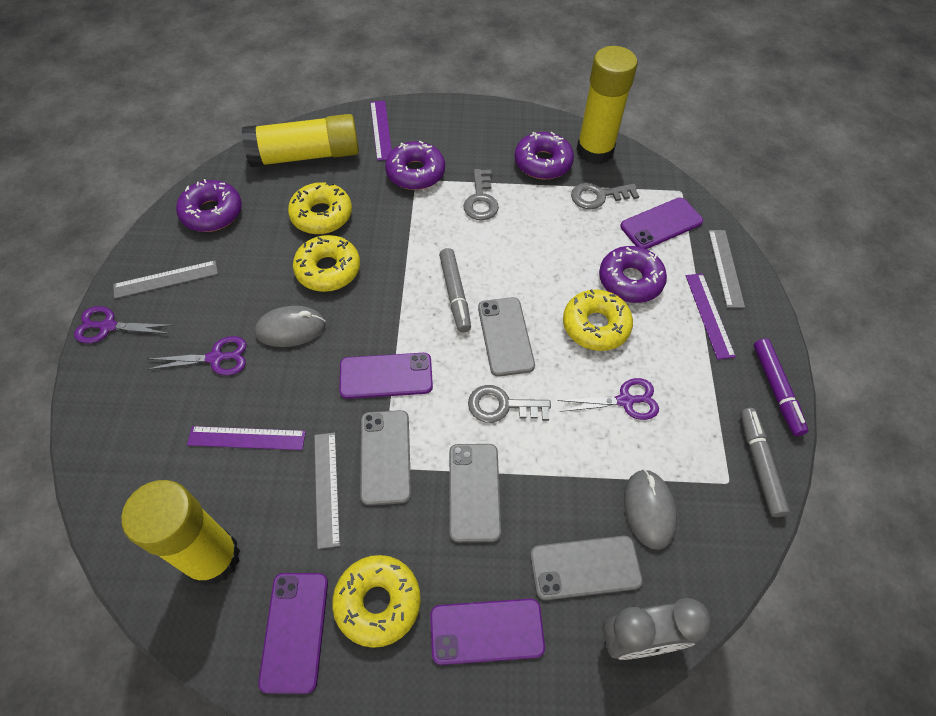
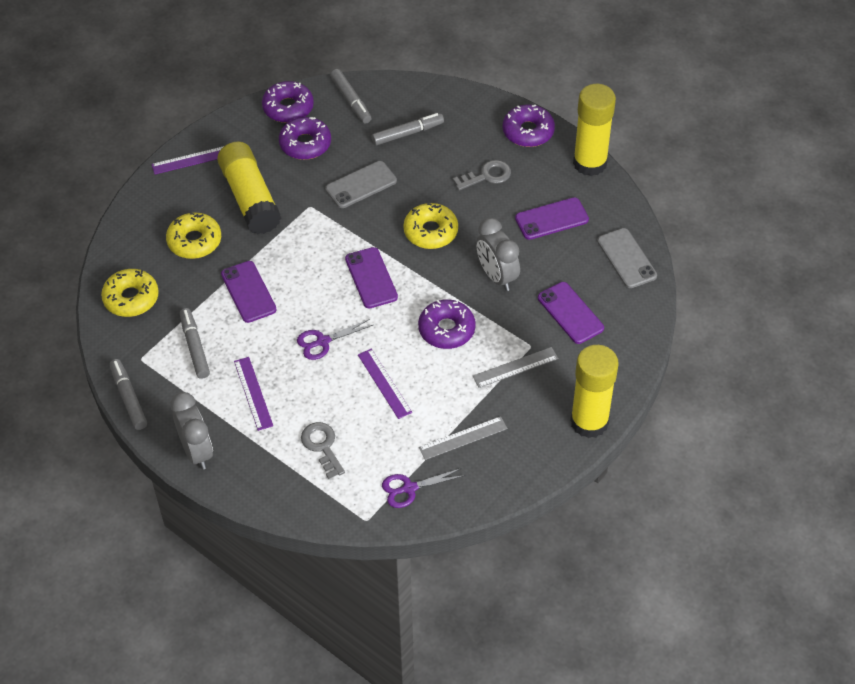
grey clock: [603,598,711,660] = 1 -> [170,392,213,470] [476,218,520,291] = 2
grey key: [463,169,499,220] [468,385,551,423] [571,183,639,209] = 3 -> [301,422,345,479] [453,160,511,191] = 2
grey marker: [439,248,471,333] [740,408,790,517] = 2 -> [110,359,147,430] [180,308,210,379] [330,69,372,123] [372,113,444,146] = 4
grey mouse: [255,306,326,347] [624,469,677,550] = 2 -> none = 0
grey phone: [360,410,411,505] [449,444,501,542] [478,297,535,377] [530,536,643,600] = 4 -> [325,161,397,208] [597,228,657,288] = 2
grey ruler: [113,260,218,299] [314,433,340,549] [708,230,745,308] = 3 -> [419,416,508,460] [473,347,558,388] = 2
purple marker: [754,338,808,436] = 1 -> none = 0
purple scissors: [74,306,174,344] [147,336,246,375] [558,378,659,420] = 3 -> [297,319,373,360] [382,468,465,508] = 2
yellow donut: [288,182,352,234] [293,235,360,292] [332,555,421,648] [563,289,633,351] = 4 -> [101,269,159,317] [166,213,221,259] [403,203,458,249] = 3

